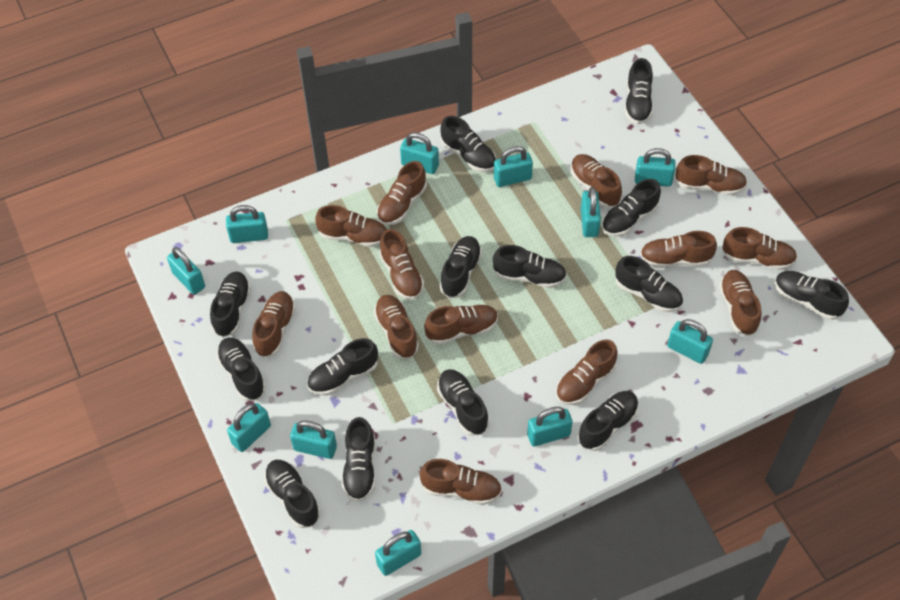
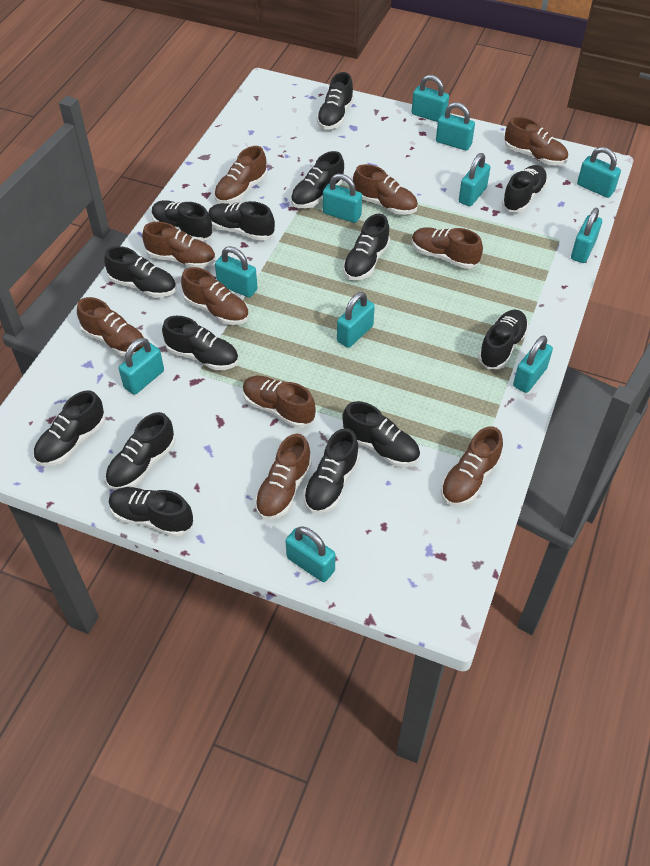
brown shoe: [252,291,296,358] [315,205,387,247] [374,295,419,359] [377,161,427,225] [379,229,424,300] [420,459,502,505] [424,305,498,345] [556,339,618,405] [571,154,622,208] [640,231,717,268] [675,155,747,195] [719,270,762,336] [722,227,797,270] = 13 -> [77,297,146,356] [142,222,216,268] [181,267,249,325] [214,146,267,204] [243,376,316,428] [255,434,312,520] [353,164,418,215] [412,227,483,269] [441,426,503,506] [505,117,568,165] = 10

